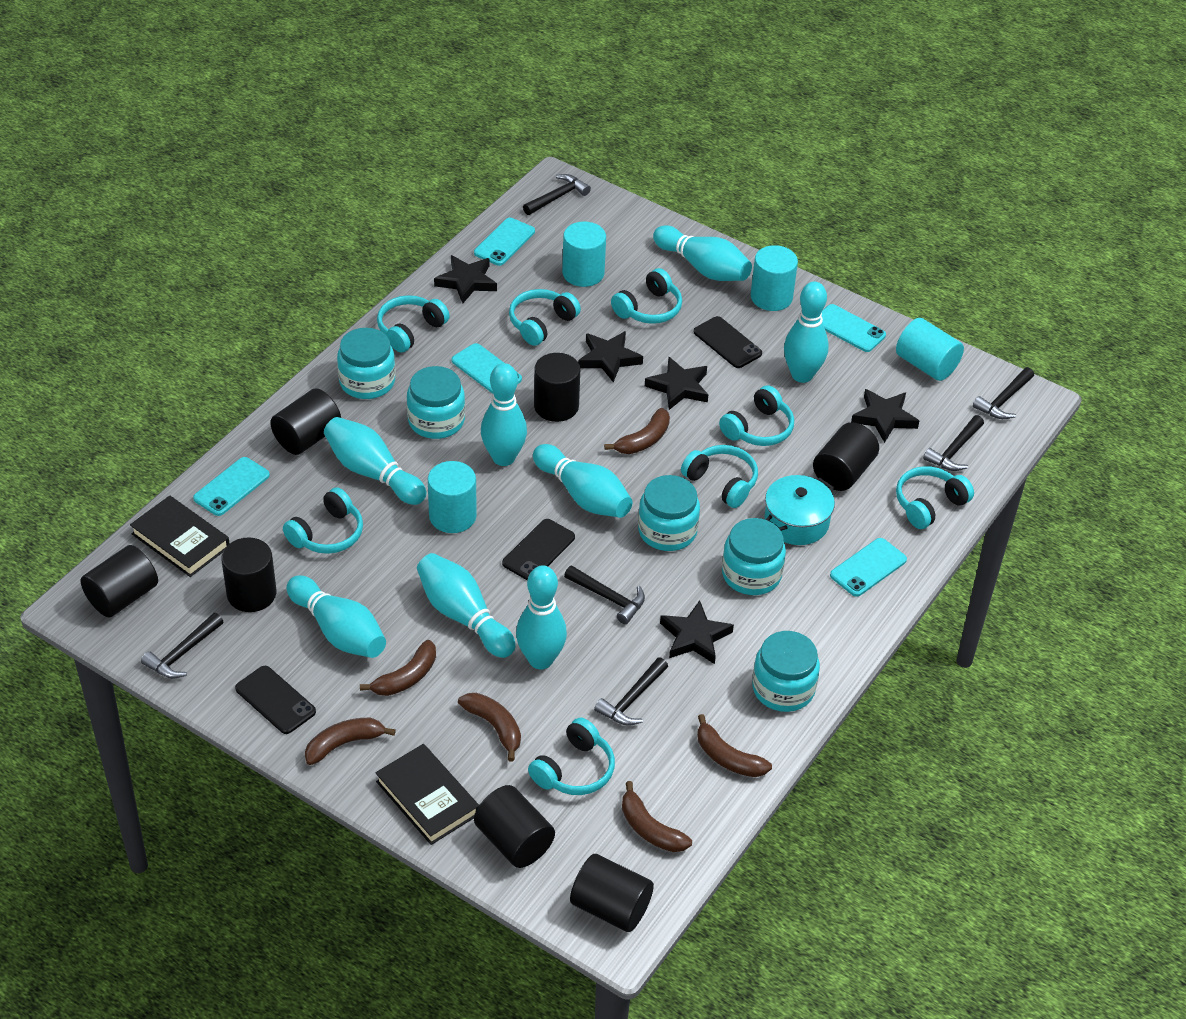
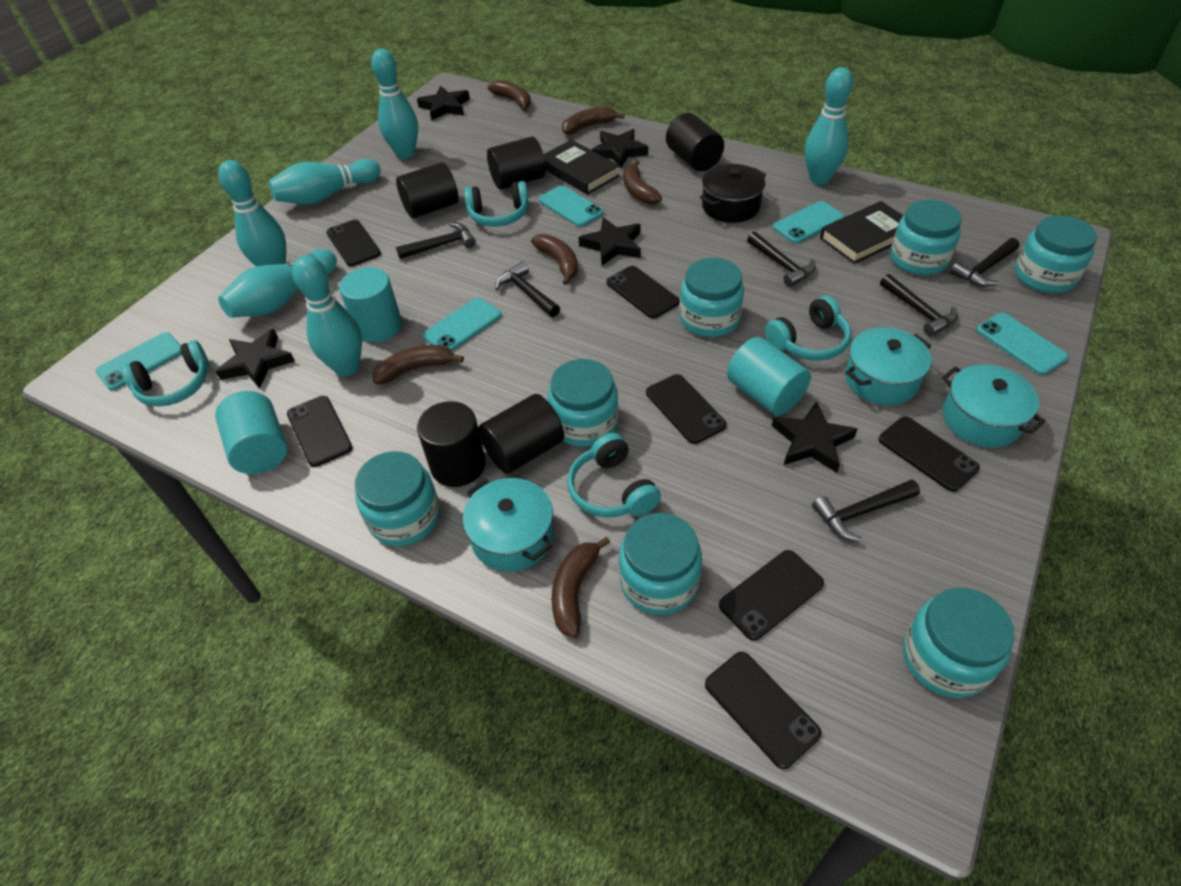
black cylinder: [81,545,158,617] [221,538,276,612] [270,388,341,455] [474,785,555,868] [534,353,580,422] [570,854,654,932] [813,422,879,491] = 7 -> [396,162,459,218] [417,401,486,487] [478,394,564,474] [487,136,546,190] [666,113,724,171] = 5
black phone: [235,666,316,734] [502,519,575,580] [694,316,762,368] = 3 -> [287,396,352,467] [326,220,381,266] [607,266,679,318] [646,374,726,444] [705,652,821,769] [719,550,824,641] [879,416,980,492] = 7
black pot: none = 0 -> [700,164,766,223] = 1
turquoise bowling pin: [287,575,386,658] [324,417,426,505] [417,553,516,658] [481,363,527,466] [516,565,567,669] [533,444,633,518] [653,225,752,281] [784,282,829,383] = 8 -> [218,160,286,266] [218,249,337,318] [268,159,381,205] [292,255,362,376] [371,49,418,159] [805,67,853,185] = 6
turquoise cylinder: [428,461,477,533] [562,221,606,287] [751,245,798,311] [896,318,964,381] = 4 -> [215,391,287,474] [339,267,402,342] [727,337,811,415] = 3
turquoise headphones: [283,487,363,554] [377,295,450,352] [509,289,581,346] [528,718,615,795] [611,268,682,324] [681,445,758,508] [719,385,794,446] [896,466,974,529] = 8 -> [121,340,210,407] [464,181,529,227] [567,433,661,518] [765,296,851,361] = 4
turquoise jar: [337,328,395,399] [407,366,465,439] [638,475,700,551] [722,518,786,595] [752,631,820,712] = 5 -> [355,451,440,546] [548,359,619,447] [619,513,702,615] [679,258,744,337] [890,200,962,275] [903,588,1014,698] [1015,215,1097,293] = 7
turquoise pot: [764,475,835,545] = 1 -> [463,478,553,572] [845,327,932,405] [942,365,1045,448] = 3

